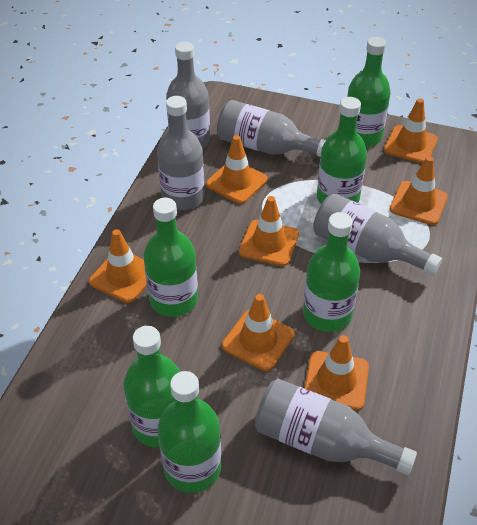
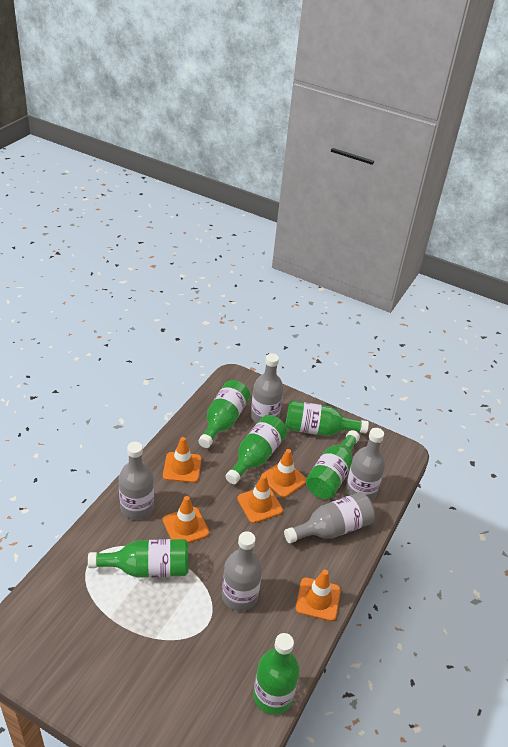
orange traffic cone: [89,229,147,303] [206,135,267,204] [222,294,295,371] [239,196,299,266] [305,335,369,411] [384,98,438,164] [390,156,448,225] = 7 -> [163,437,202,483] [163,496,209,543] [237,474,283,523] [262,449,306,498] [296,570,341,621] = 5

